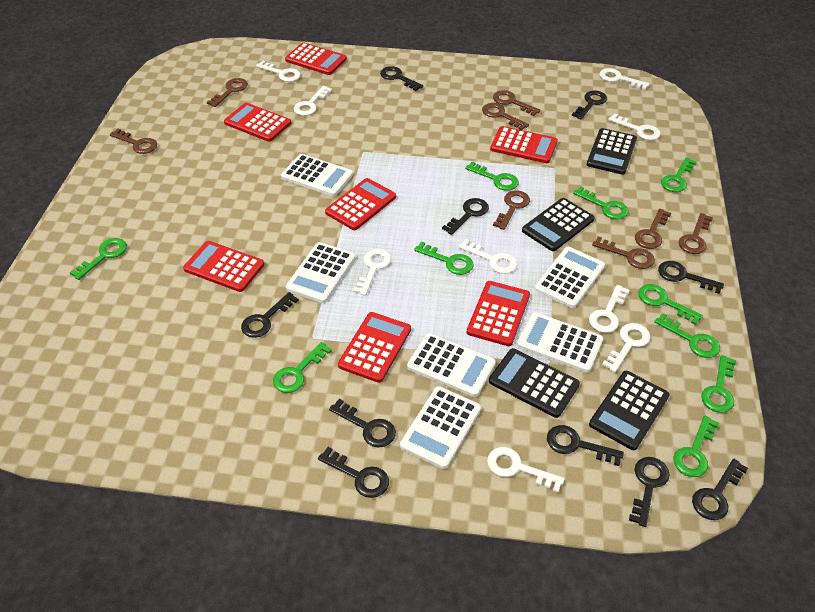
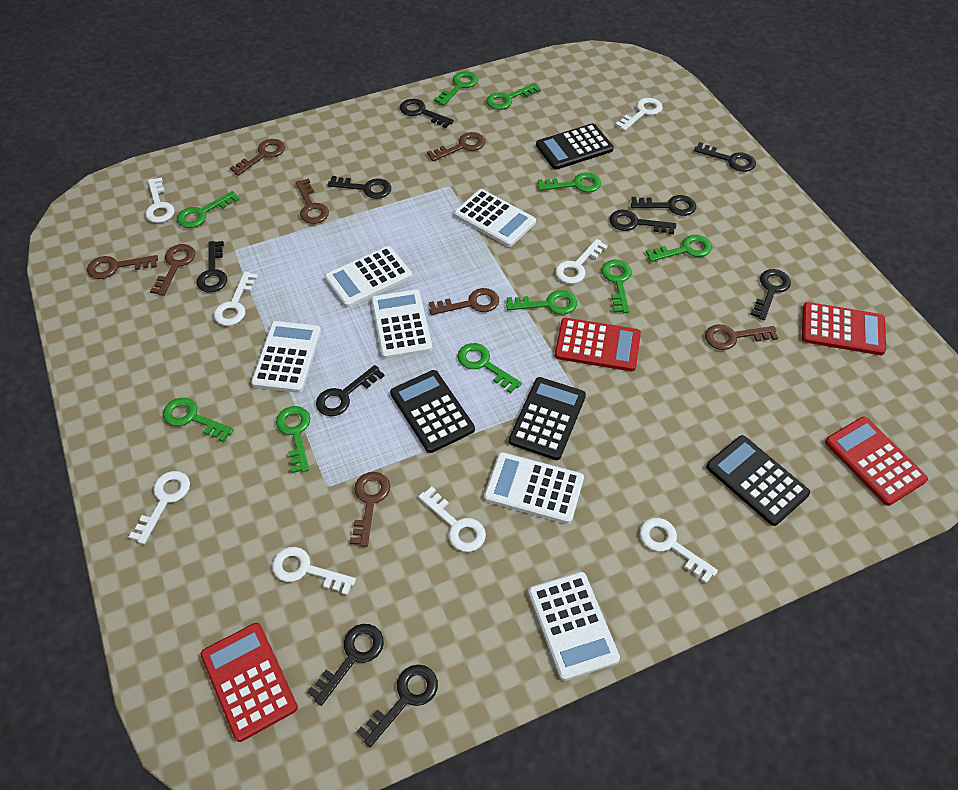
red calculator: [183,241,264,292] [224,103,291,142] [285,42,347,75] [325,178,396,230] [338,312,411,383] [467,281,530,346] [490,126,558,163] = 7 -> [200,623,298,742] [555,318,641,371] [802,302,886,355] [825,417,928,506] = 4
white key: [256,60,301,82] [294,86,332,116] [353,249,391,296] [459,239,517,274] [487,447,564,493] [589,285,630,333] [599,68,650,90] [602,323,650,372] [608,113,661,140] = 9 -> [129,471,190,544] [145,177,175,223] [214,272,258,326] [272,547,356,596] [418,487,486,552] [555,239,608,284] [615,98,663,131] [640,518,718,583] = 8

